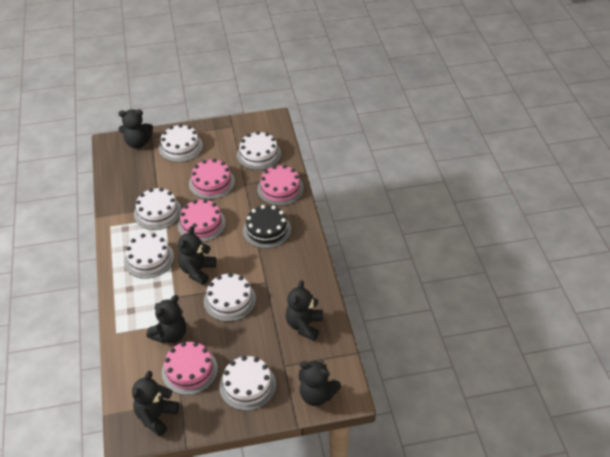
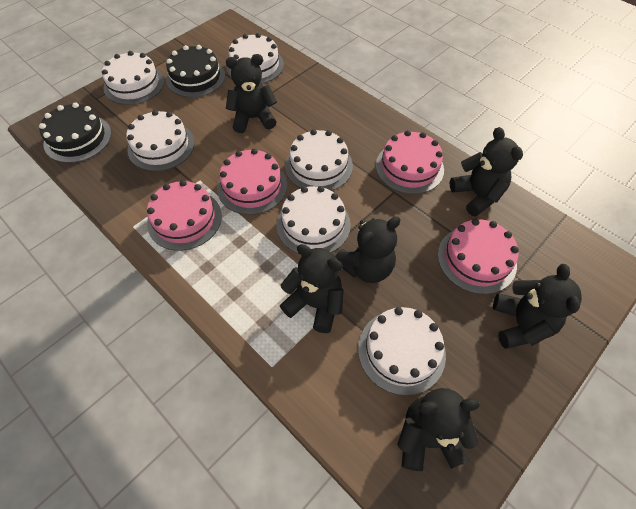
black cake: [243,205,291,248] = 1 -> [39,103,111,163] [166,45,225,98] = 2

